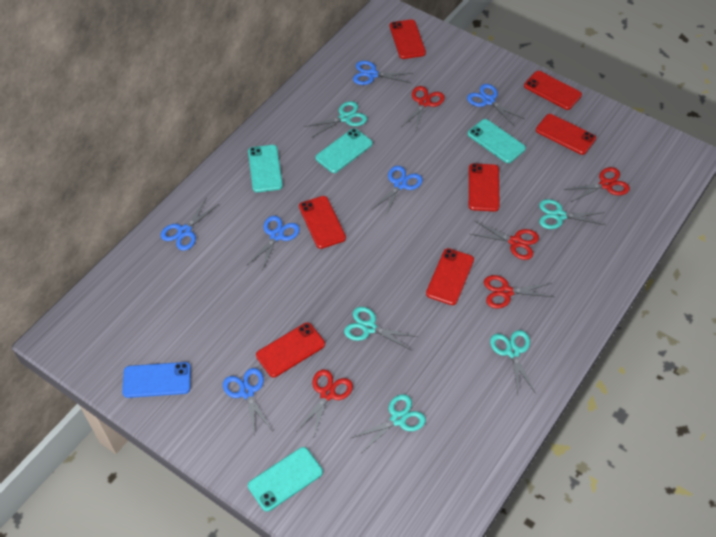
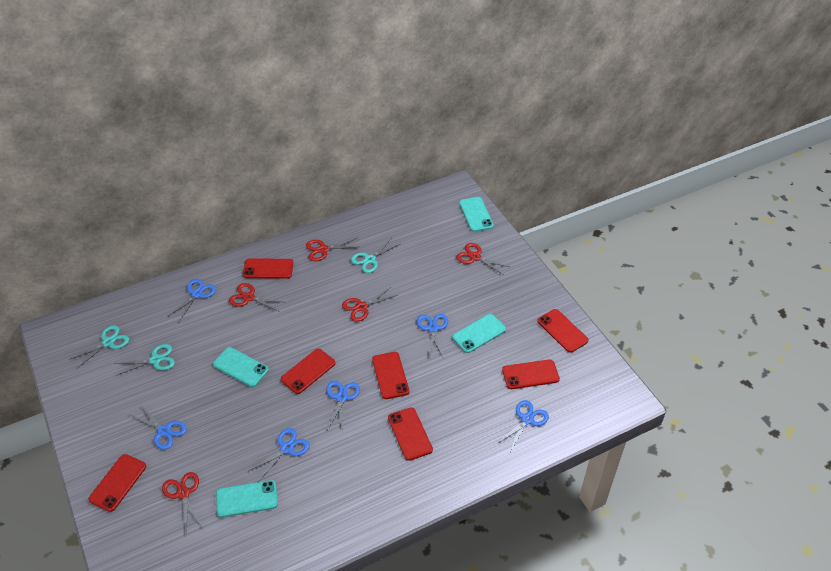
blue phone: [122,362,191,398] = 1 -> none = 0
turquoise scissors: [305,101,367,137] [344,307,418,351] [351,394,426,452] [490,330,536,394] [539,199,605,229] = 5 -> [69,325,129,368] [114,344,175,376] [351,239,400,273] = 3

